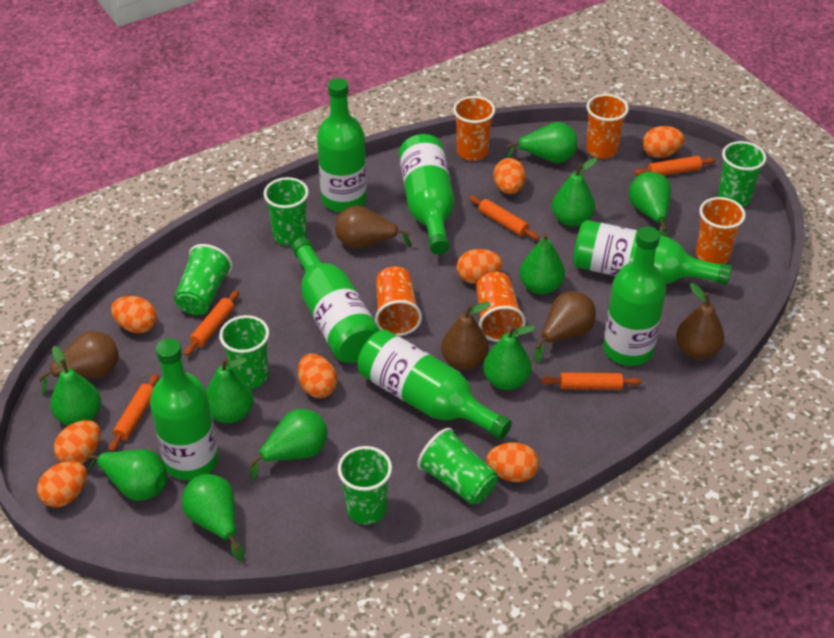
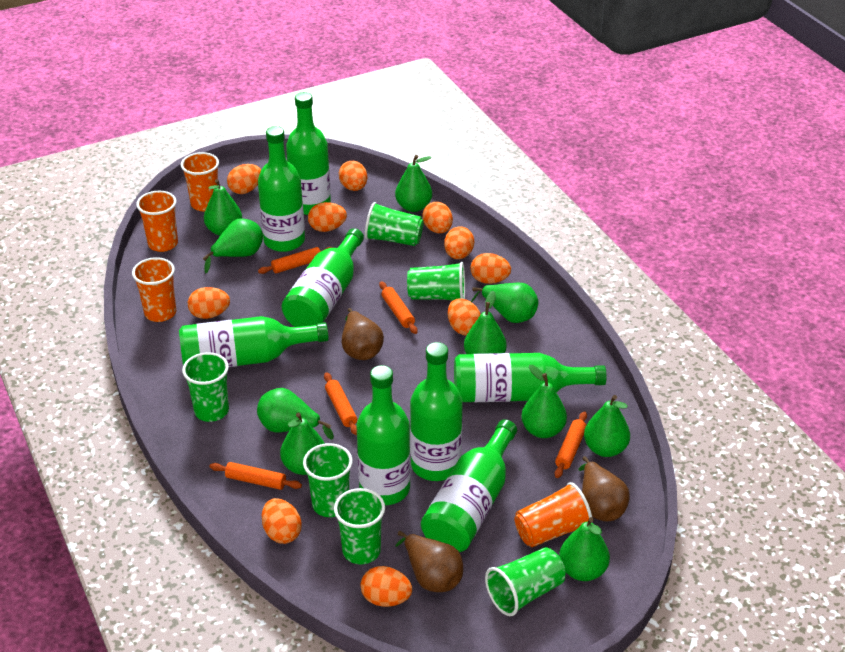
brown pear: [38,331,119,395] [336,205,411,249] [441,302,491,370] [534,292,596,363] [676,283,724,359] = 5 -> [342,308,384,360] [396,531,463,592] [579,456,630,521] = 3
green bottle: [150,338,219,480] [292,237,380,363] [317,78,367,212] [358,330,512,440] [399,134,454,255] [573,220,732,285] [603,226,666,366] = 7 -> [179,316,329,367] [258,126,305,252] [282,228,364,327] [286,92,331,215] [356,365,411,505] [410,342,463,481] [421,419,517,552] [454,353,607,402] = 8
orange cup: [375,266,422,336] [453,96,495,161] [476,272,526,342] [586,94,629,159] [696,197,746,264] = 5 -> [132,257,176,322] [136,191,178,252] [181,152,219,211] [514,482,593,547] = 4
orange egg: [37,461,87,508] [54,420,101,464] [111,296,157,333] [298,354,337,398] [457,249,502,284] [486,442,539,482] [493,158,526,194] [643,126,684,158] = 8 -> [188,287,230,319] [227,164,261,194] [262,498,302,544] [308,202,347,232] [339,161,367,191] [361,566,412,607] [422,202,453,233] [444,227,474,259] [448,298,480,335] [470,253,511,284] = 10

